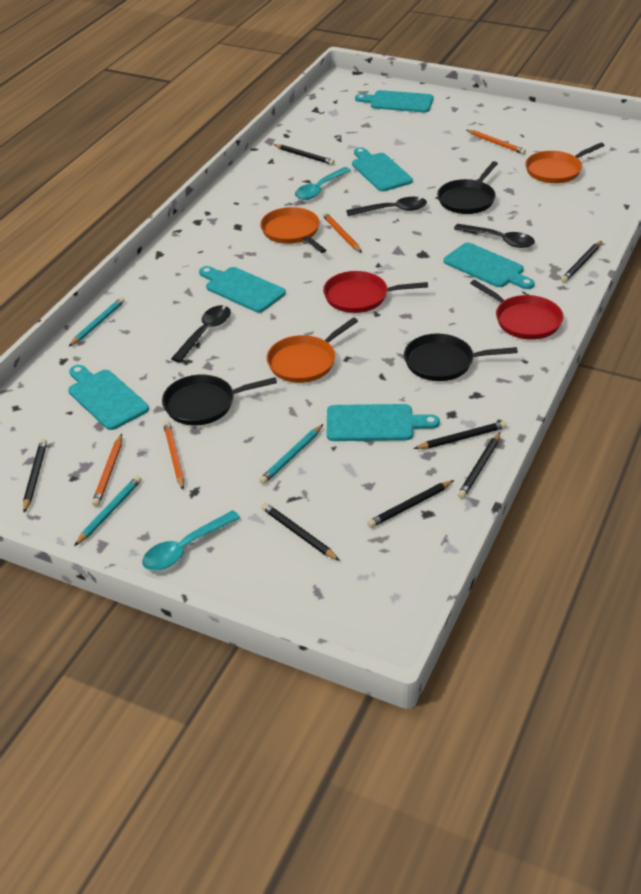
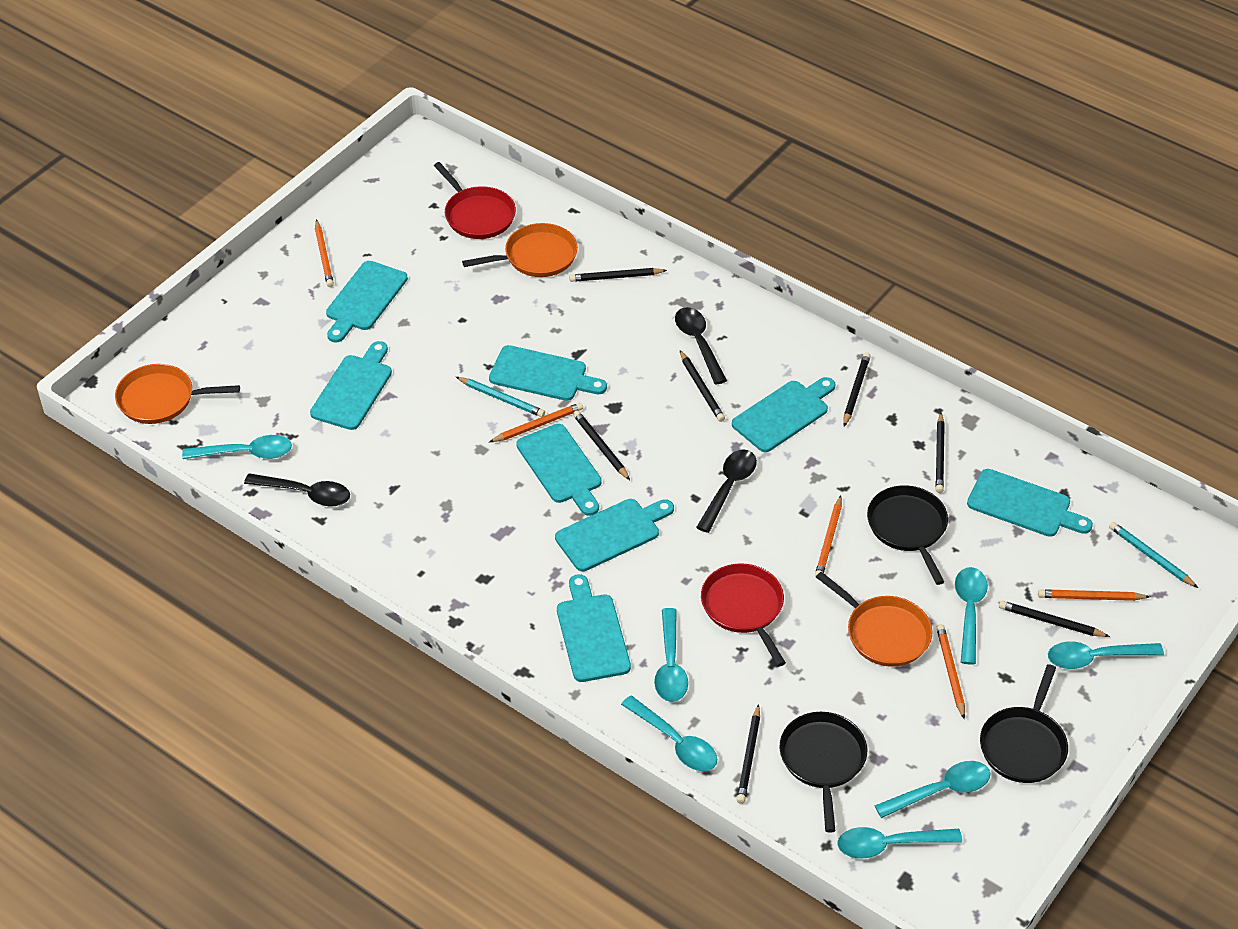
orange pencil: [92,434,122,506] [163,421,184,490] [323,212,362,253] [467,130,526,154] = 4 -> [315,220,334,287] [489,402,583,442] [815,496,842,578] [936,624,965,719] [1038,589,1150,601] = 5
turquoise cutting board: [68,365,149,430] [199,266,286,312] [327,404,440,441] [352,147,413,191] [355,90,433,113] [444,243,535,289] = 6 -> [310,341,392,430] [326,261,408,343] [489,345,607,401] [516,424,602,516] [555,499,674,571] [557,574,631,682] [732,377,836,452] [967,469,1093,537] = 8
turquoise pencil: [68,297,125,347] [74,476,142,546] [259,424,323,484] = 3 -> [456,377,545,417] [1109,522,1198,588] = 2
turquoise spoon: [142,510,240,571] [295,167,351,200] = 2 -> [182,435,292,459] [621,695,717,771] [654,608,688,702] [838,827,962,858] [875,761,991,818] [955,567,988,665] [1048,641,1164,669] = 7

